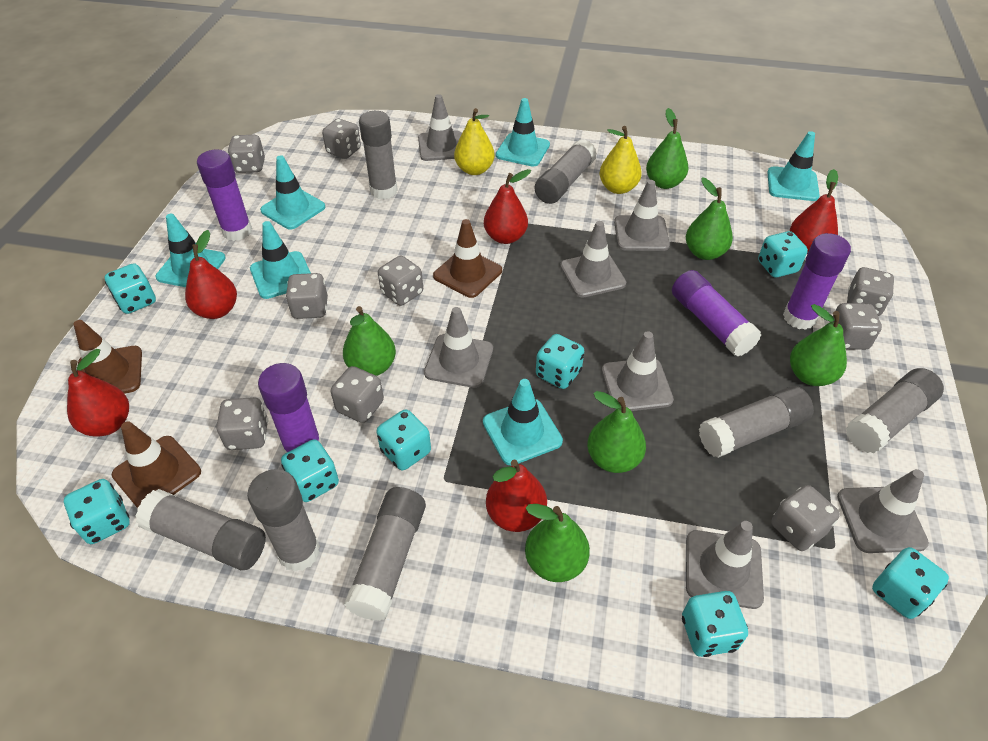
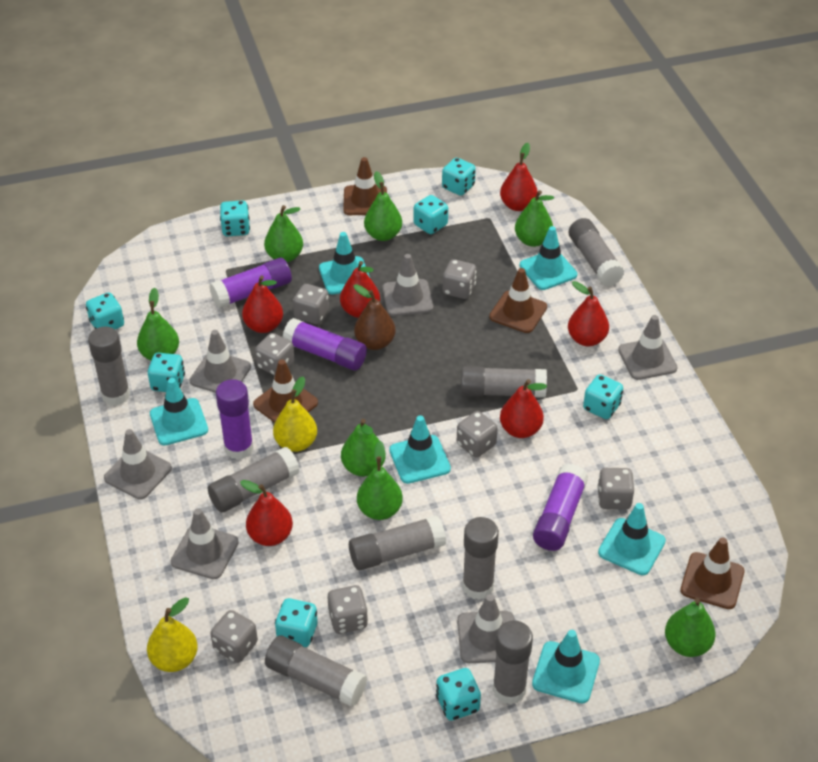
brown pear: none = 0 -> [354,284,396,350] = 1
brown traffic cone: [73,320,142,394] [112,421,201,508] [433,219,502,298] = 3 -> [253,359,318,423] [343,157,387,215] [489,268,547,333] [680,537,745,609] = 4
green pear: [343,306,396,376] [525,504,590,582] [587,391,646,473] [646,108,688,189] [686,177,733,260] [790,304,847,386] = 6 -> [137,288,179,360] [264,205,303,262] [341,419,386,476] [357,441,403,520] [364,171,402,241] [515,190,554,247] [665,598,716,657] = 7
grey dice: [216,397,268,450] [228,135,265,173] [285,273,328,319] [322,119,361,159] [331,366,384,423] [378,256,423,306] [771,485,840,551] [833,303,882,350] [847,267,894,316] = 9 -> [210,610,258,663] [255,333,294,376] [293,284,329,324] [327,585,368,634] [443,259,477,299] [457,411,498,458] [597,468,634,510] = 7
grey glue stick: [136,489,266,570] [247,469,320,572] [344,487,426,621] [359,111,398,199] [535,139,597,204] [699,386,814,458] [846,368,944,453] = 7 -> [88,327,130,406] [208,447,300,512] [265,636,367,707] [349,515,446,570] [461,366,547,398] [462,517,499,600] [493,620,533,704] [569,218,625,286] = 8
grey traffic cone: [418,94,462,161] [424,307,493,388] [560,221,626,298] [602,331,674,411] [614,180,670,251] [686,521,764,609] [837,469,929,553] = 7 -> [104,429,172,500] [171,508,239,579] [190,330,251,393] [382,254,433,316] [457,594,514,663] [618,315,678,380] = 6
red pear: [67,349,129,437] [185,230,237,319] [484,169,531,244] [486,459,547,532] [790,169,838,254] = 5 -> [240,480,293,546] [242,275,283,333] [340,261,380,318] [500,143,538,211] [500,379,547,438] [568,281,609,346] = 6

